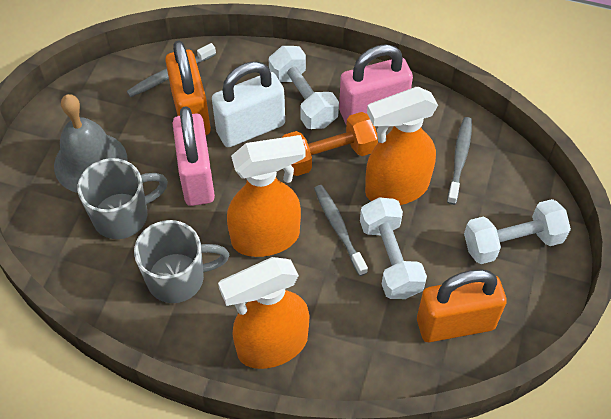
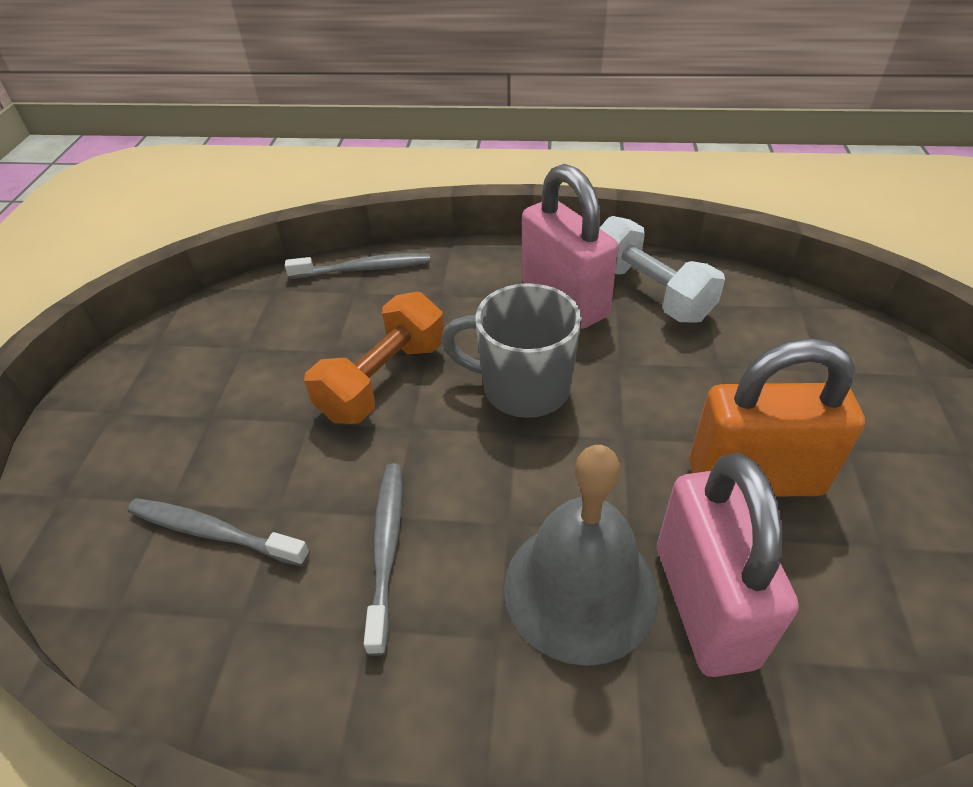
grey mug: [77,158,168,239] [134,220,229,303] = 2 -> [441,283,582,418] = 1
orange padlock: [165,40,211,135] [417,269,507,342] = 2 -> [689,338,865,496] = 1
orange spray bottle: [218,257,309,369] [227,135,305,257] [365,87,438,205] = 3 -> none = 0
white dumbbell: [268,46,339,129] [360,197,427,299] [464,199,571,264] = 3 -> [599,216,725,323] = 1
white padlock: [212,61,285,147] = 1 -> none = 0

